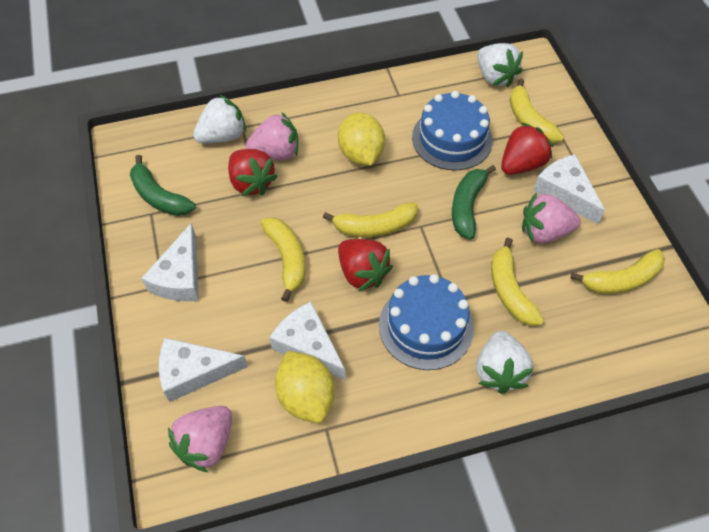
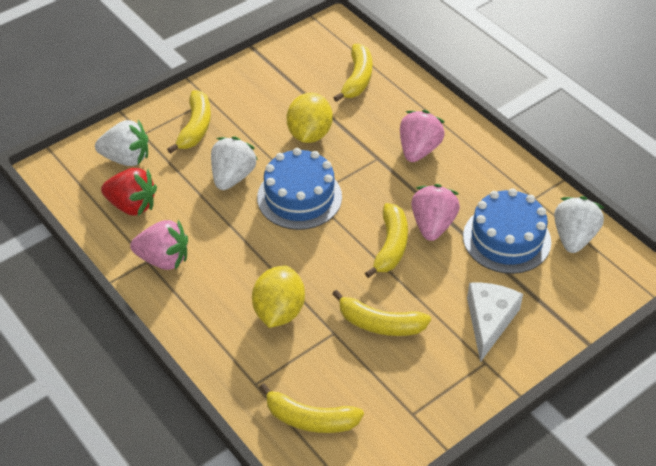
green banana: [130,155,196,216] [452,165,496,239] = 2 -> none = 0
red strawberry: [228,149,278,196] [338,239,393,292] [501,122,553,175] = 3 -> [101,168,157,216] = 1
white cheese: [141,223,199,301] [159,338,248,402] [269,302,346,380] [533,154,605,224] = 4 -> [467,283,523,362] = 1

